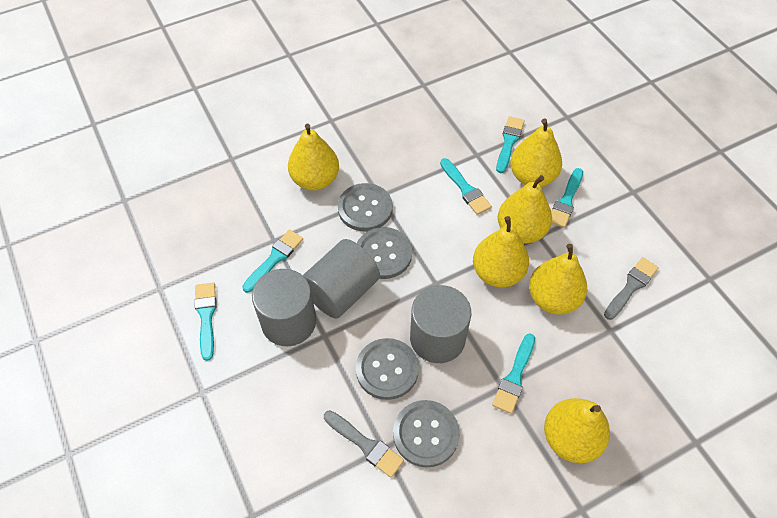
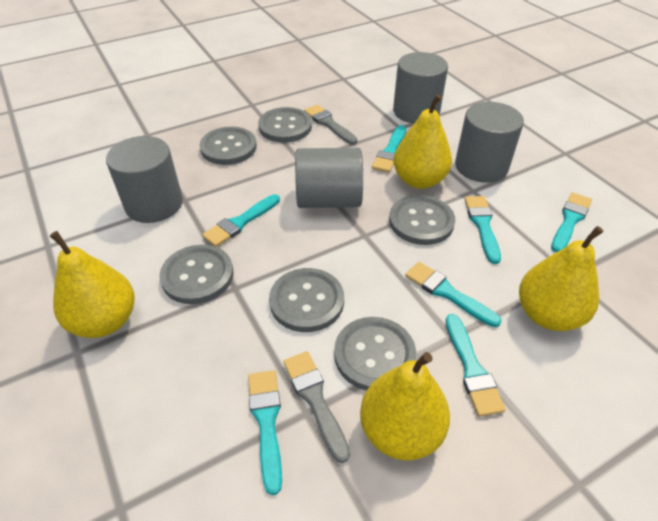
grey button: [338,183,393,232] [356,338,419,400] [357,227,412,279] [393,400,460,468] = 4 -> [159,245,233,304] [199,126,257,165] [258,107,312,143] [269,268,344,332] [334,317,416,391] [389,195,455,245] = 6
grey cylinder: [252,269,316,346] [303,239,380,319] [410,285,471,363] = 3 -> [106,136,183,223] [295,148,363,208] [393,52,448,124] [455,102,524,183] = 4
turquoise brush: [195,282,217,361] [242,229,303,293] [440,158,492,215] [492,333,535,414] [496,116,525,173] [551,168,583,228] = 6 -> [202,194,280,247] [248,370,282,495] [372,125,406,173] [405,262,502,327] [446,314,506,417] [465,196,501,264] [551,192,592,252] = 7
yellow pear: [288,124,339,190] [473,216,529,287] [498,175,552,244] [510,118,562,187] [529,244,587,314] [544,398,610,463] = 6 -> [50,231,135,338] [360,352,450,461] [394,94,452,189] [519,226,603,331] = 4

